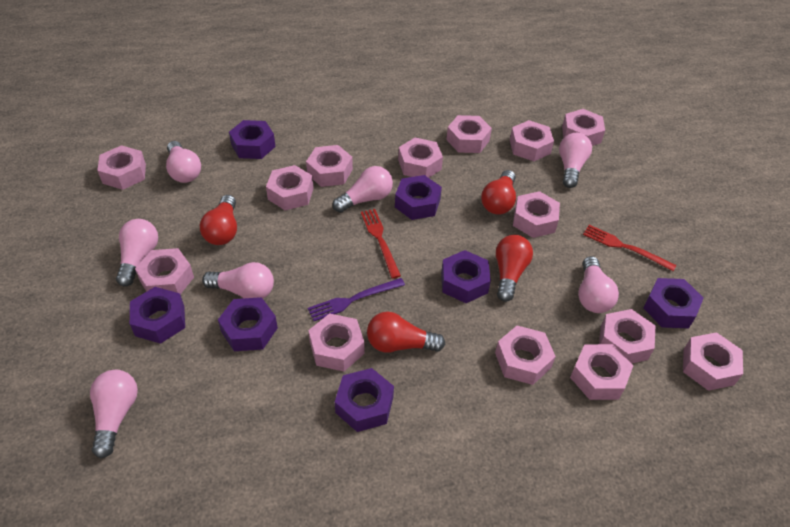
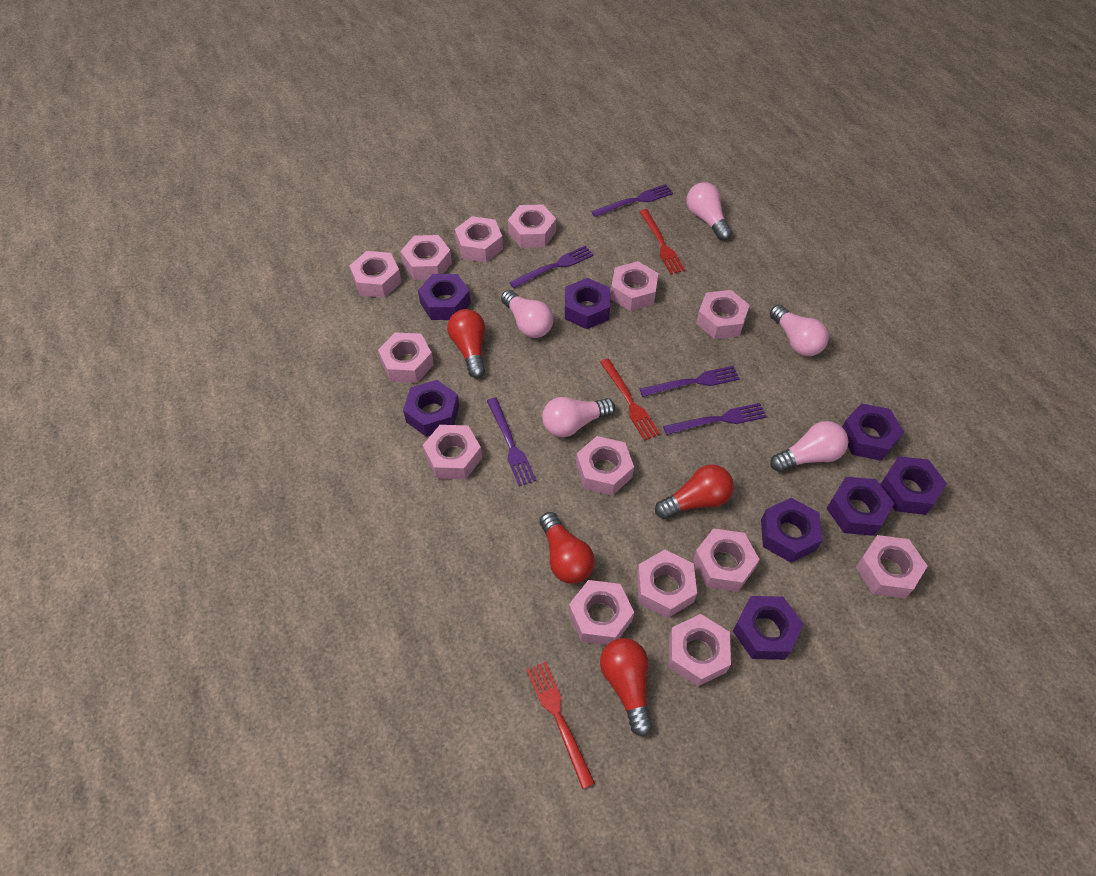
pink light bulb: [90,370,138,458] [116,219,158,287] [166,141,201,183] [202,262,274,299] [333,166,393,213] [559,133,592,188] [578,256,619,313] = 7 -> [501,290,553,338] [542,397,615,437] [686,182,732,240] [770,304,829,356] [770,421,848,472] = 5
purple fork: [308,278,405,321] = 1 -> [487,397,536,486] [509,245,594,288] [591,184,673,217] [640,366,740,397] [663,403,767,435] = 5
purple nut: [130,287,185,344] [218,297,278,351] [229,120,276,159] [335,368,394,432] [395,175,442,220] [441,250,491,303] [643,278,703,328] = 7 -> [403,380,459,437] [418,274,471,320] [565,278,610,329] [733,596,803,660] [761,498,823,563] [826,477,894,536] [842,403,904,461] [880,456,947,515] = 8
red fork: [361,209,401,279] [583,225,677,271] = 2 -> [527,661,595,789] [600,359,660,441] [639,209,685,274] = 3

